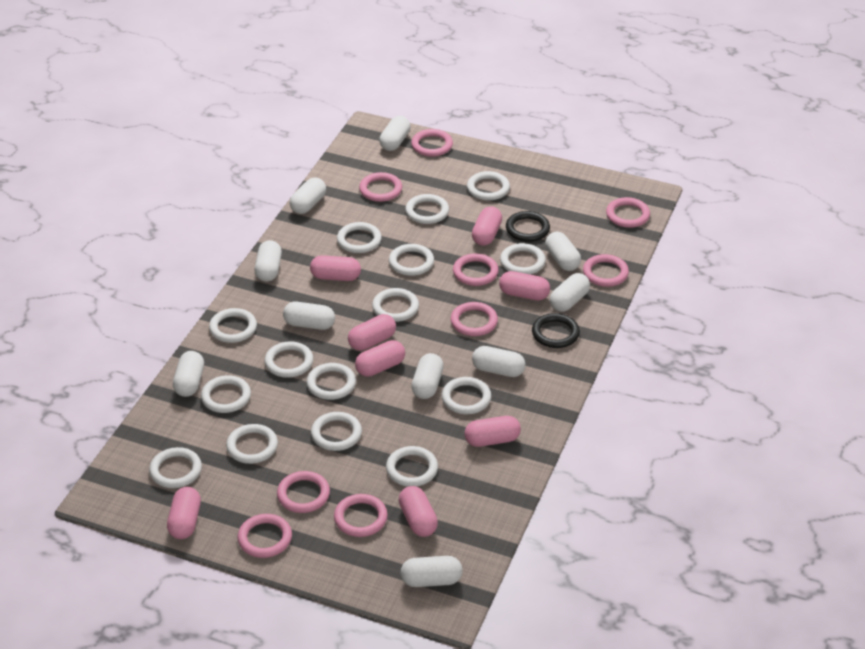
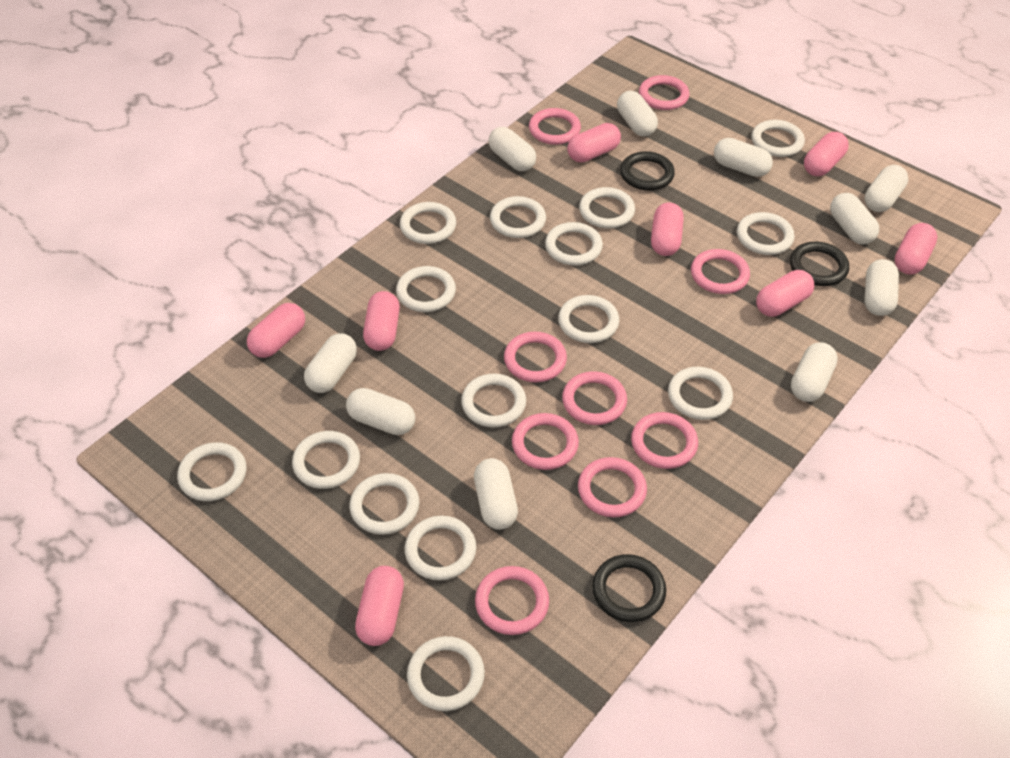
black ring: [506,211,550,242] [532,313,580,348] = 2 -> [592,554,666,622] [620,151,675,191] [790,242,849,286] = 3

